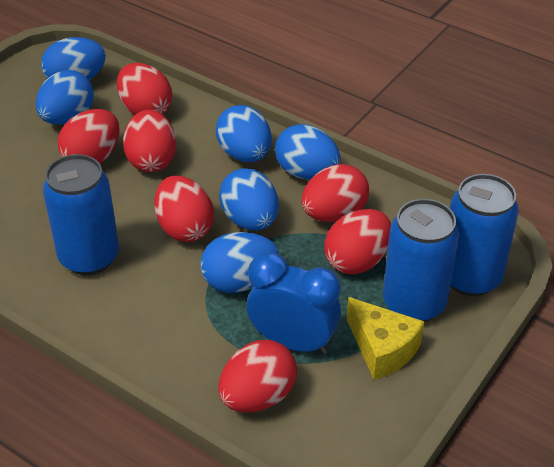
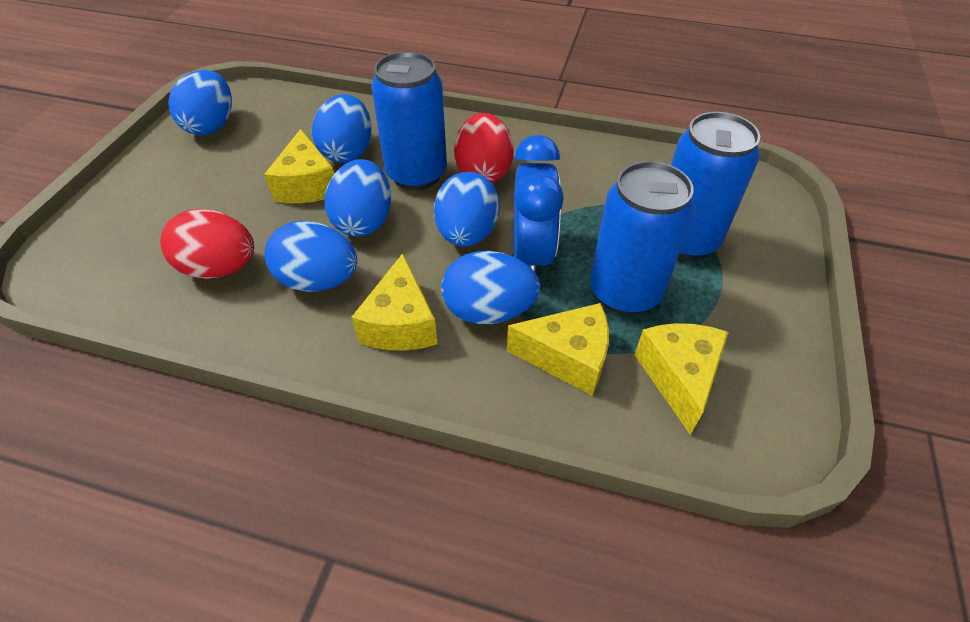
red egg: [58,109,119,163] [117,63,172,115] [123,110,176,172] [154,176,214,242] [218,340,297,412] [301,164,369,222] [324,209,391,275] = 7 -> [160,209,254,279] [454,113,513,183] = 2
yellow cheese: [347,297,425,380] = 1 -> [264,129,334,203] [351,253,438,351] [507,303,609,395] [634,323,729,435] = 4

